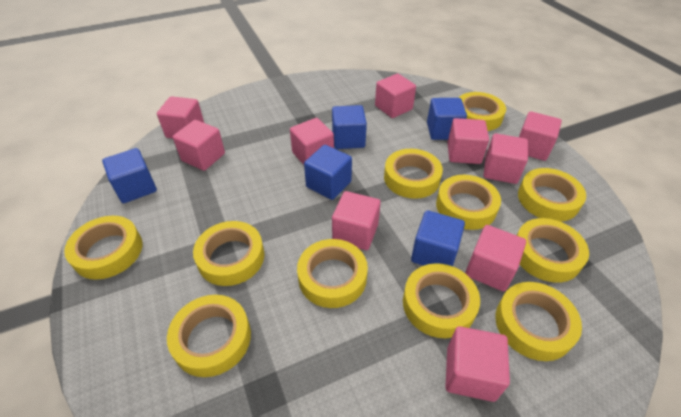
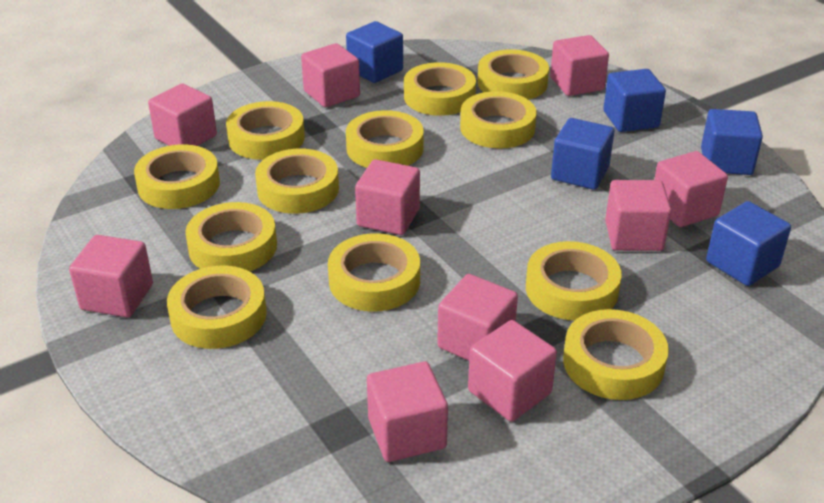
yellow tape: [64,216,142,280] [167,295,251,377] [193,221,264,286] [297,239,368,308] [384,149,443,199] [403,263,480,338] [436,175,501,230] [458,92,506,131] [495,282,582,361] [517,218,589,283] [518,168,586,222] = 11 -> [134,144,220,209] [167,266,267,349] [185,202,277,271] [226,101,305,160] [255,149,339,214] [328,233,420,311] [346,110,424,168] [404,62,476,116] [460,91,537,148] [477,49,549,100] [526,241,622,321] [563,309,669,400] = 12

